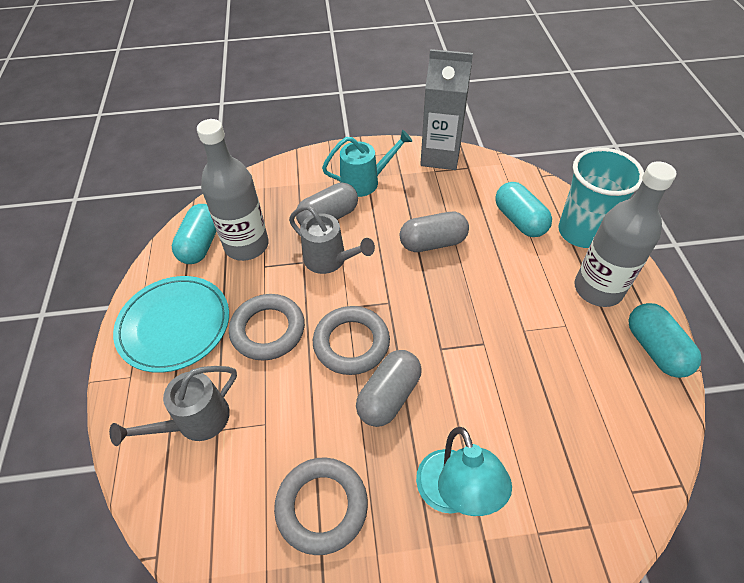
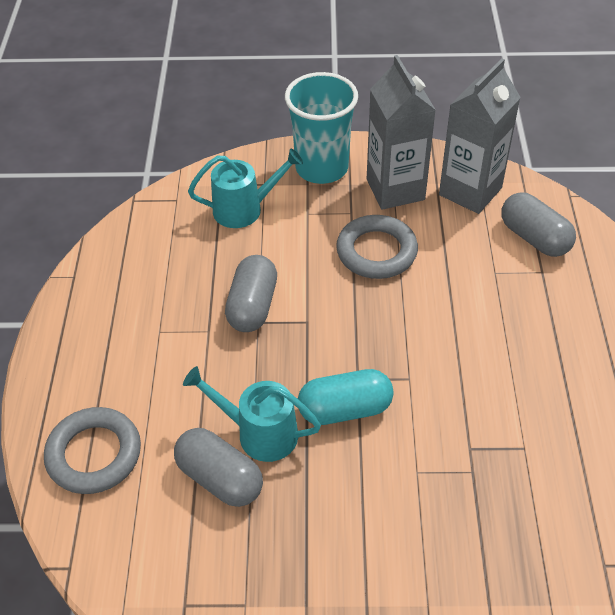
grey bottle: [197,119,269,261] [575,161,676,307] = 2 -> none = 0
grey carton: [420,49,473,170] = 1 -> [367,55,436,210] [439,58,521,214] = 2
grey ring: [229,294,305,361] [274,457,368,555] [313,306,390,375] = 3 -> [44,407,141,494] [336,215,418,279] = 2
grey watering can: [109,366,237,446] [289,205,375,274] = 2 -> none = 0
turquoise capsule: [172,204,217,264] [495,182,552,237] [628,303,702,378] = 3 -> [298,369,394,425] = 1
turquoise lamp: [416,427,512,516] = 1 -> none = 0
turquoise plate: [113,276,229,373] = 1 -> none = 0
turquoise watering can: [322,130,412,197] = 1 -> [183,366,321,462] [188,149,303,228] = 2

